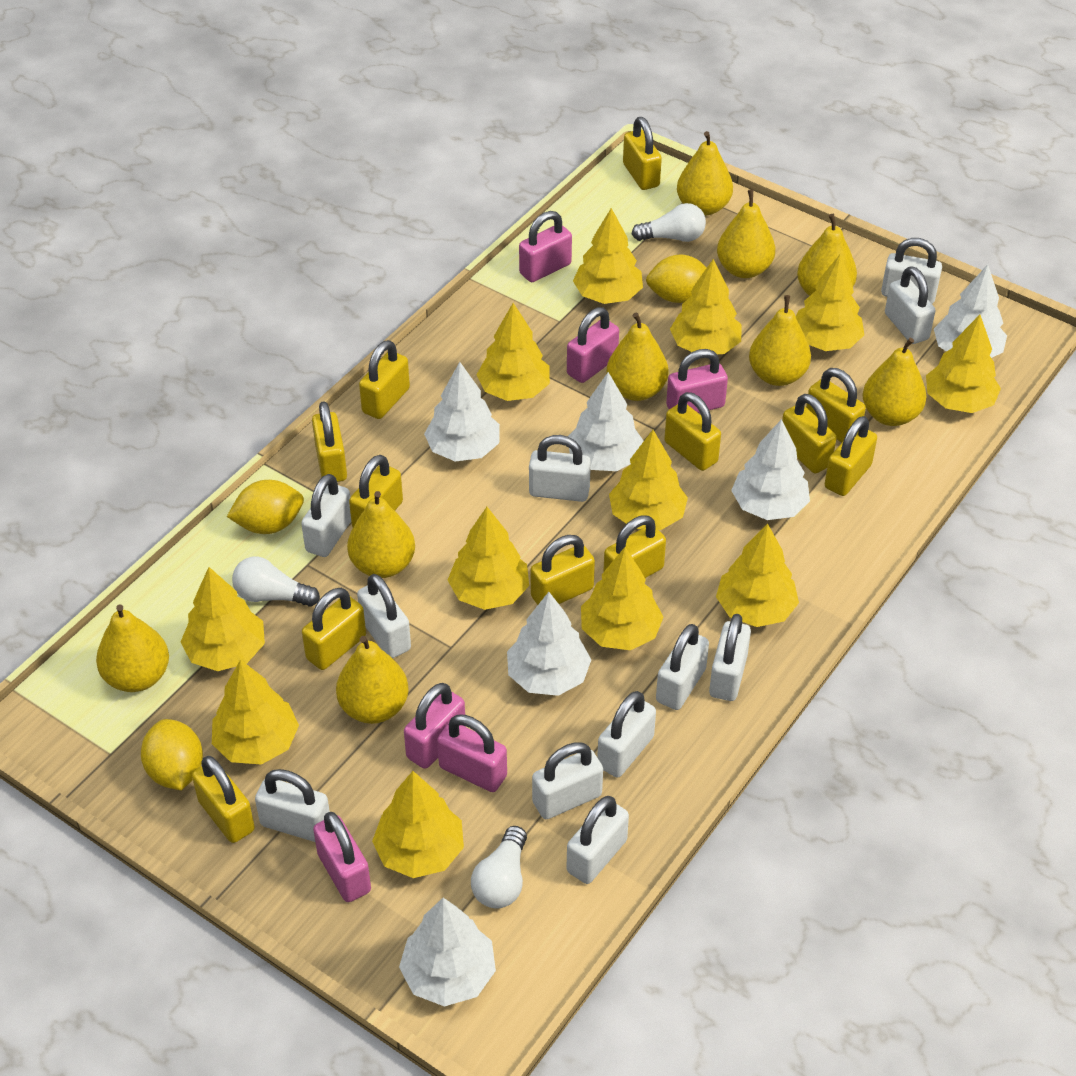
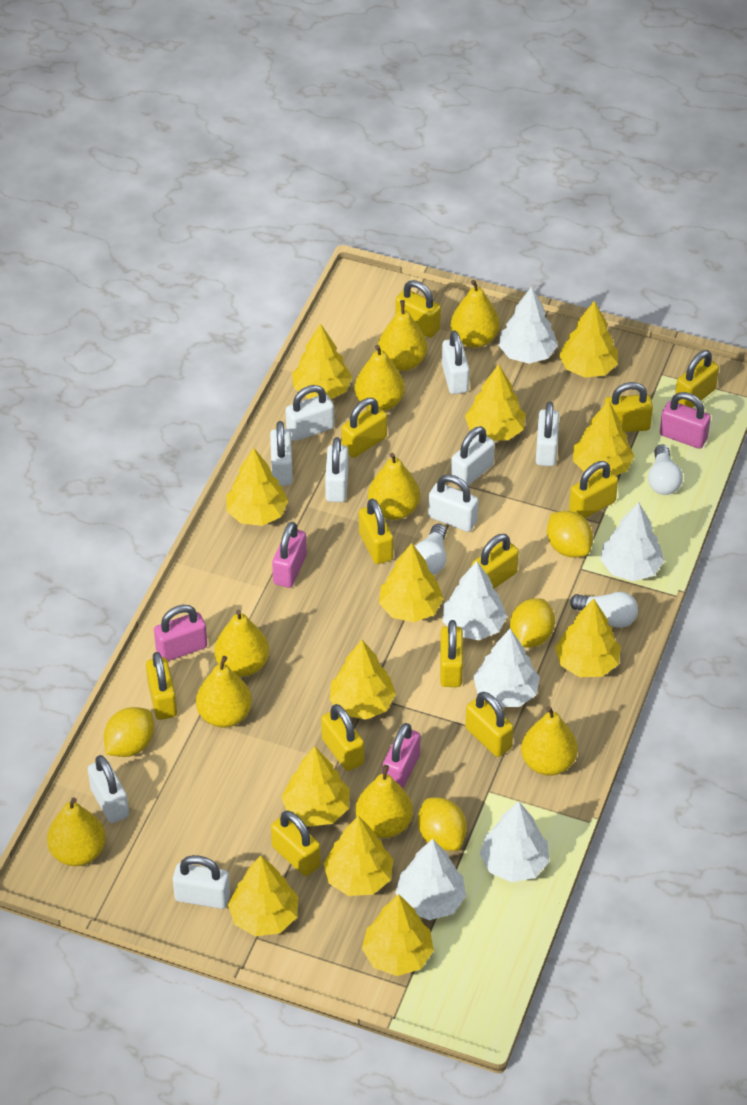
pink padlock: [313,812,371,902] [404,683,466,769] [437,715,507,792] [519,211,572,282] [567,307,619,383] [666,349,728,413] = 6 -> [154,605,207,661] [272,522,307,588] [383,723,421,789] [660,392,711,449] = 4
white padlock: [255,769,330,842] [301,474,351,557] [357,574,411,658] [529,435,591,502] [532,742,603,819] [567,796,629,884] [597,691,656,778] [656,624,709,710] [709,614,751,701] [881,238,942,304] [885,266,935,344] = 11 -> [87,755,129,823] [173,855,230,909] [270,421,293,486] [285,385,334,441] [325,437,348,502] [428,474,478,532] [442,330,469,394] [451,426,495,486] [536,402,559,466] = 9
yellow lemon: [141,719,203,790] [227,480,304,534] [646,255,707,303] = 3 -> [104,707,154,757] [418,797,467,851] [510,598,555,648] [547,511,593,557] = 4

